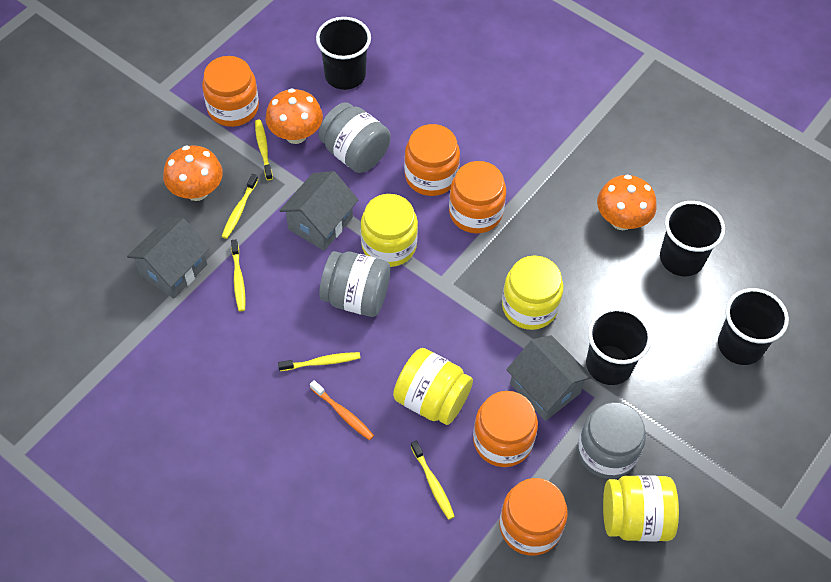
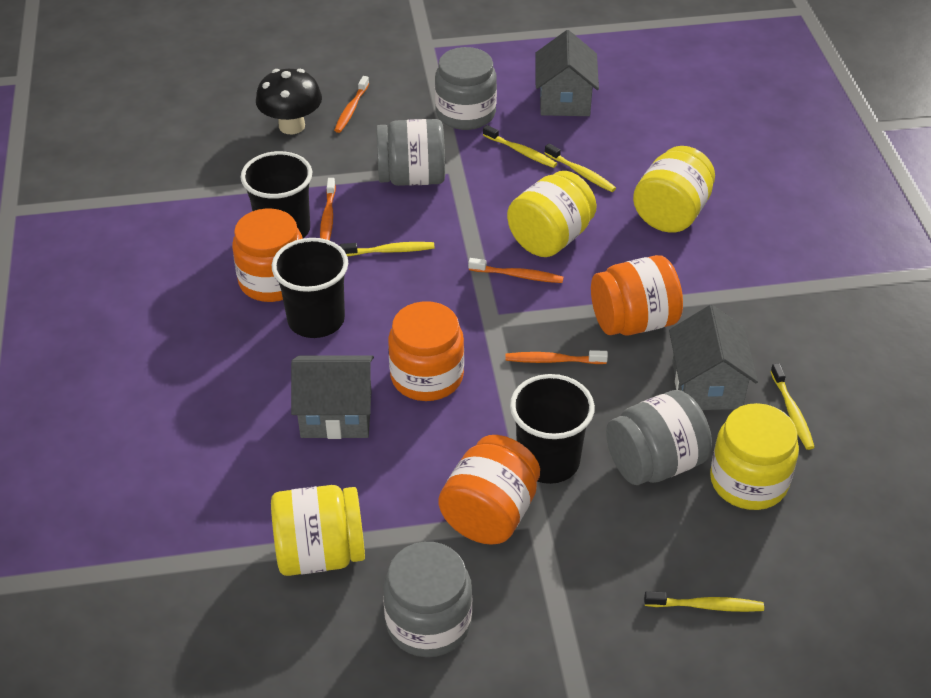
black cup: [316,17,371,90] [586,308,652,385] [660,201,725,276] [718,288,789,365] = 4 -> [240,151,312,238] [272,238,348,338] [510,374,595,484] = 3
black mushroom: none = 0 -> [256,69,322,134] = 1
grey jar: [319,102,390,173] [319,251,390,317] [578,402,646,479] = 3 -> [376,119,445,186] [383,542,472,657] [435,47,497,130] [606,390,712,485] = 4
orange jar: [202,56,259,127] [404,124,460,196] [449,161,506,234] [473,391,538,467] [499,478,568,556] = 5 -> [232,209,303,302] [388,301,464,401] [438,435,540,544] [591,255,683,336] = 4
orange mushroom: [163,145,223,201] [265,88,323,144] [597,175,656,230] = 3 -> none = 0
orange toothbrush: [310,380,374,440] = 1 -> [320,178,336,240] [334,76,369,133] [468,258,564,283] [505,350,608,364] = 4

